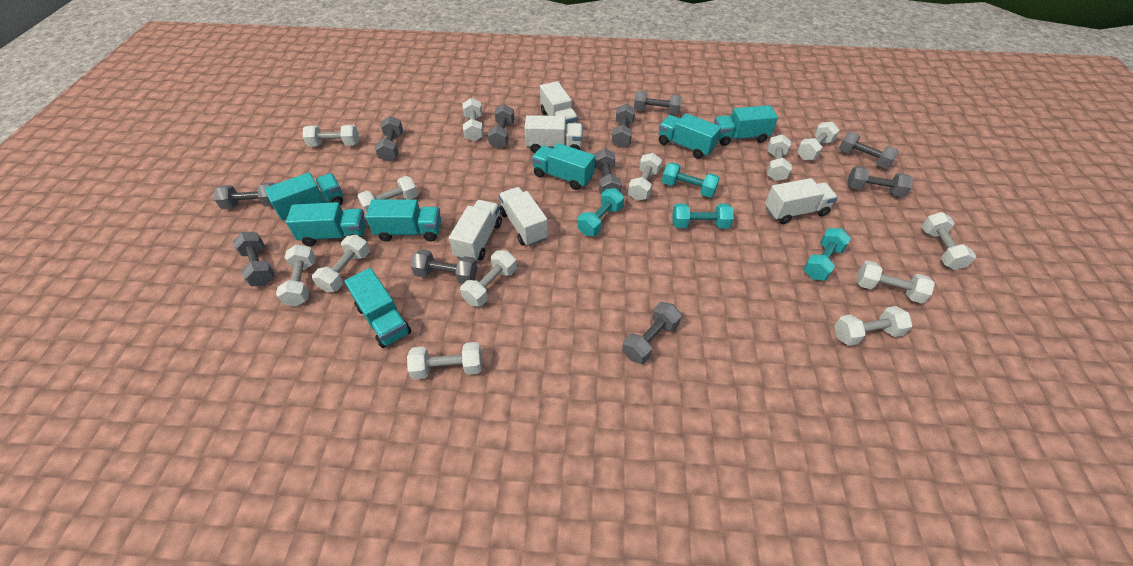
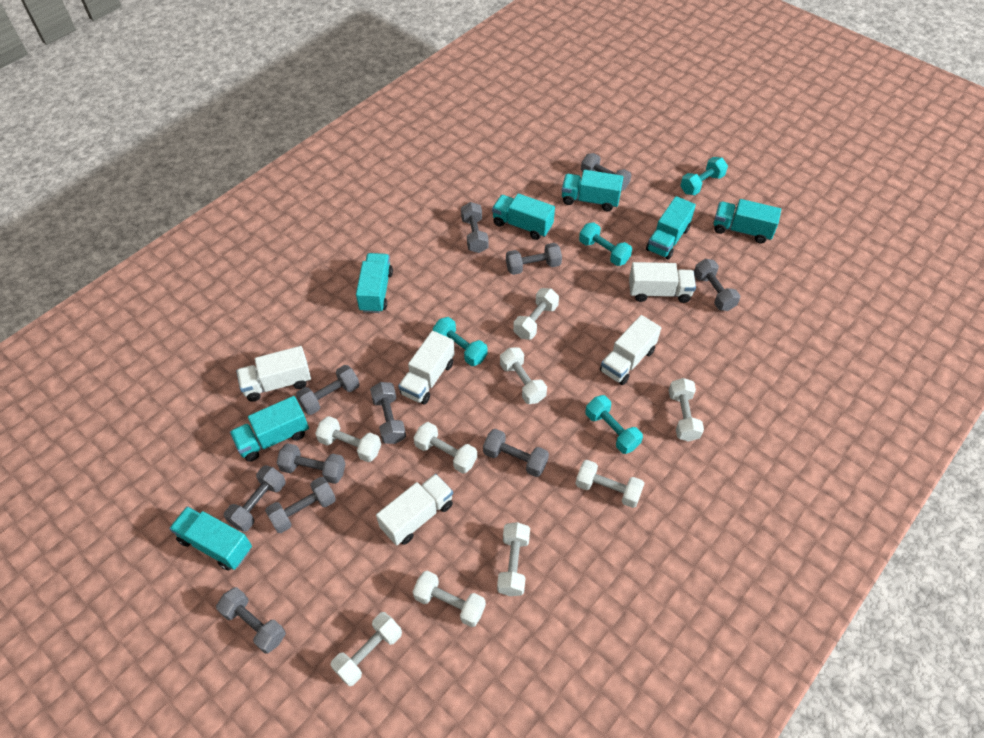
white dumbbell: [276,244,316,306] [303,125,359,147] [312,234,370,292] [357,176,418,214] [407,342,482,380] [460,250,517,307] [463,98,483,141] [628,153,662,201] [767,134,792,181] [797,122,840,160] [834,306,913,346] [856,261,935,303] [922,212,976,270] = 13 -> [315,416,381,462] [330,612,402,686] [413,571,486,627] [414,422,477,474] [497,522,530,596] [500,347,547,404] [513,288,559,340] [575,460,645,508] [669,378,704,442] = 9

